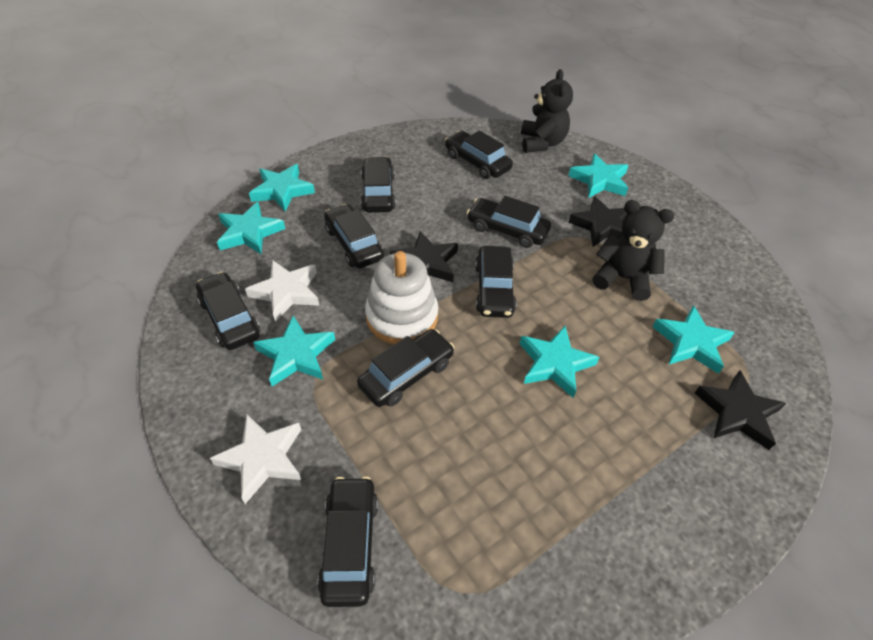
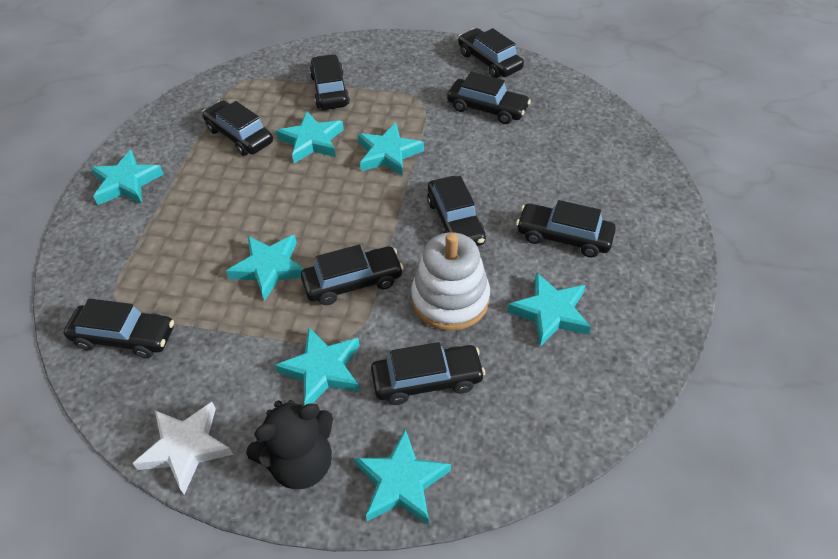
black car: [196,272,260,350] [317,476,378,607] [324,204,384,268] [357,329,454,407] [361,157,396,213] [445,130,513,179] [467,196,551,248] [475,246,517,318] = 8 -> [64,298,174,358] [202,100,273,156] [301,245,404,305] [310,54,350,110] [371,342,485,405] [427,176,486,246] [447,72,531,124] [458,28,524,78] [516,200,616,258] = 9
black star: [390,231,458,282] [568,196,627,247] [695,370,786,450] = 3 -> none = 0
black teddy bear: [521,69,573,153] [592,200,674,301] = 2 -> [246,400,333,489] = 1
turquoise star: [217,202,285,254] [249,164,315,212] [253,316,335,386] [520,326,599,398] [568,154,629,198] [652,305,735,374] = 6 -> [91,150,164,205] [226,235,304,301] [275,328,360,405] [276,111,344,163] [354,429,451,525] [358,123,424,176] [507,272,591,347] = 7
white star: [210,415,301,504] [245,260,319,322] = 2 -> [132,402,233,495] = 1

